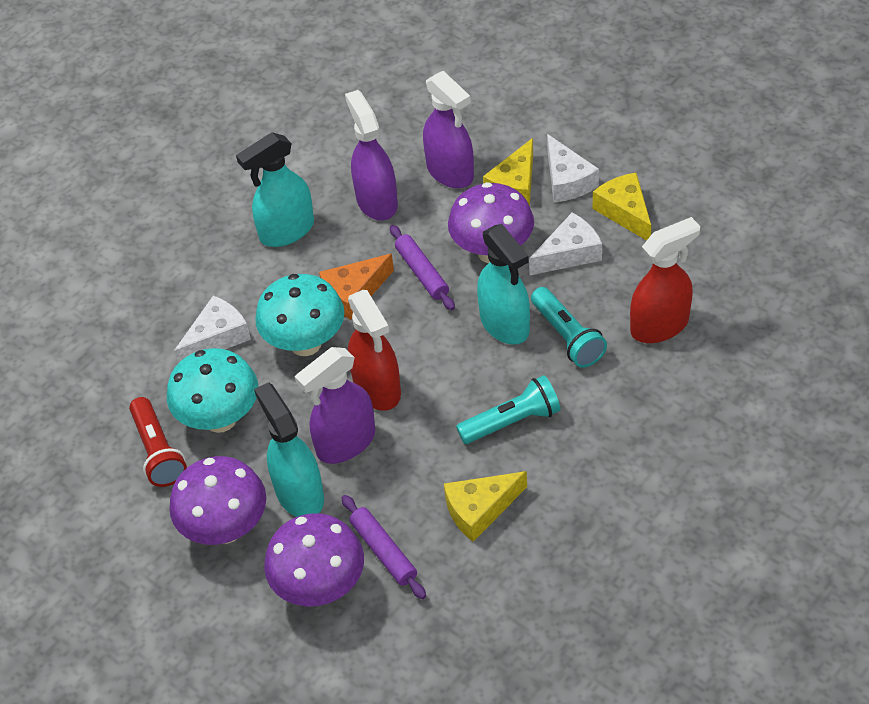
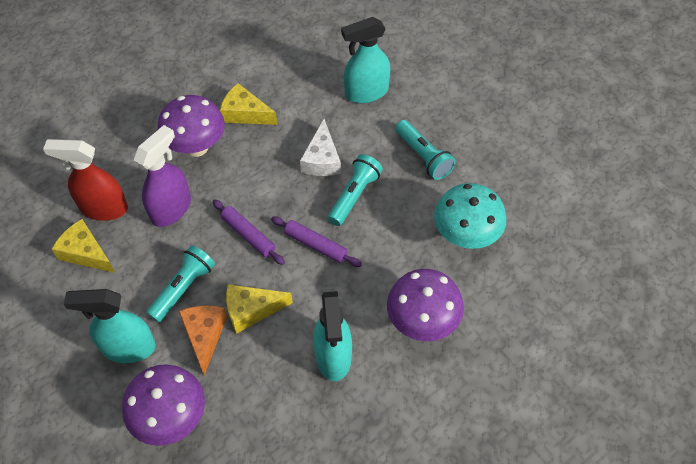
purple spray bottle: [295,347,375,464] [345,90,398,221] [423,71,474,188] = 3 -> [134,125,191,227] = 1
red flashlight: [129,397,187,487] = 1 -> none = 0
red spray bottle: [348,290,401,411] [630,217,700,343] = 2 -> [43,139,128,221] = 1
turquoise flashlight: [456,375,561,444] [531,287,607,368] = 2 -> [146,245,215,322] [328,154,383,226] [395,120,456,180] = 3
turquoise mushroom: [167,348,258,433] [255,274,344,356] = 2 -> [434,183,506,249] = 1
white cheese: [174,295,251,363] [529,212,602,275] [547,134,599,202] = 3 -> [300,119,341,176] = 1

